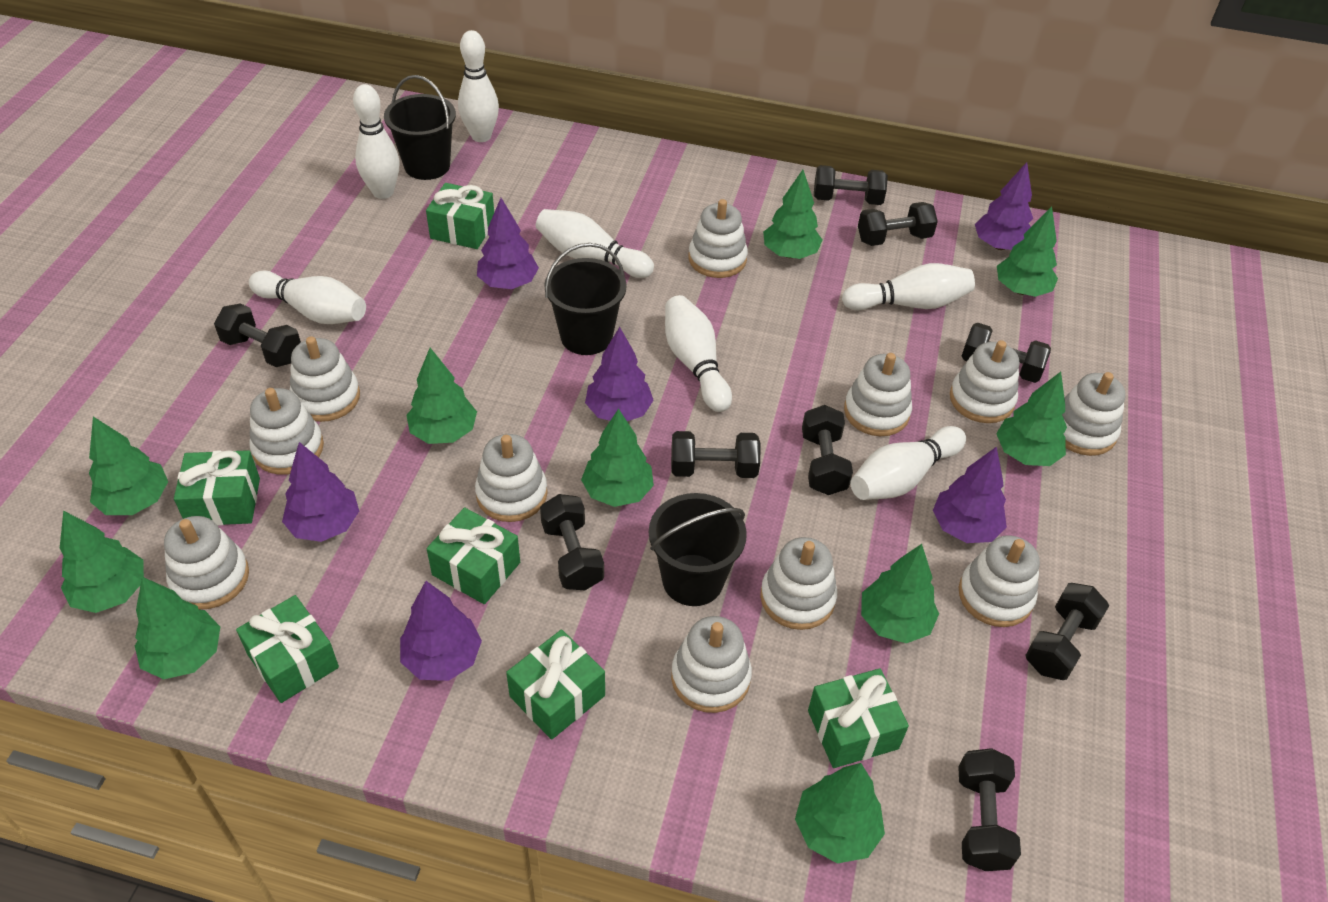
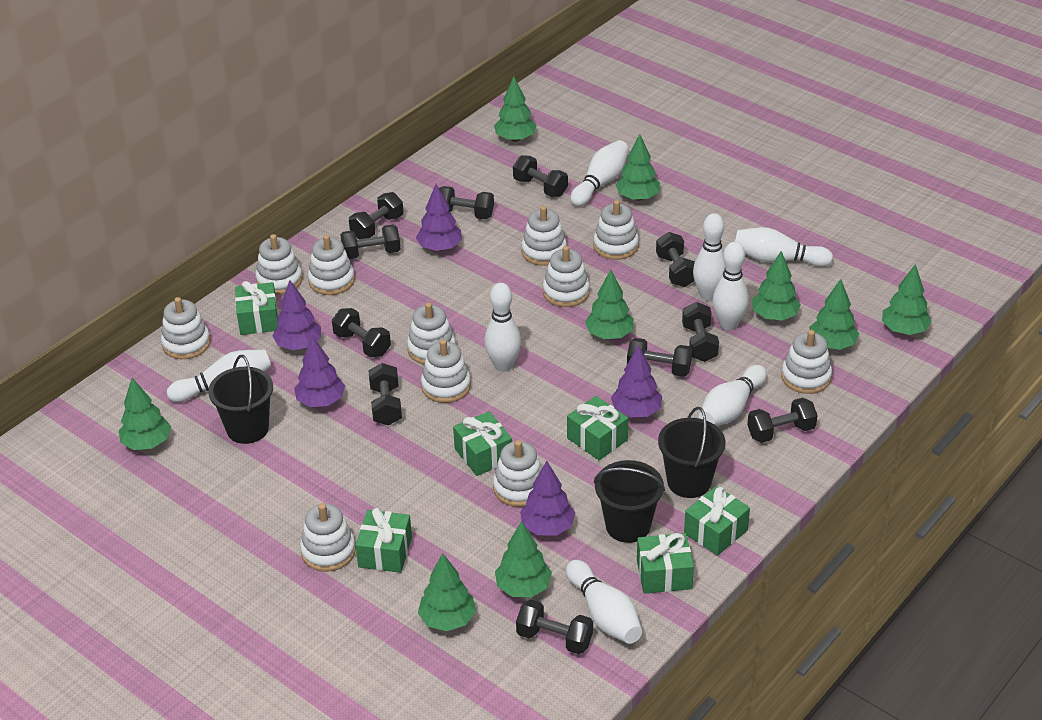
black dumbbell: [214,303,301,367] [540,494,604,590] [671,431,760,478] [802,405,853,495] [814,165,888,205] [858,202,938,246] [958,748,1021,871] [962,323,1051,383] [1025,583,1109,680] = 9 -> [332,308,391,357] [340,225,400,259] [349,192,404,239] [368,363,402,426] [439,186,494,219] [513,155,568,197] [516,599,593,654] [627,338,692,377] [656,232,695,287] [682,302,719,362] [747,398,818,443] = 11
green tree: [60,511,144,613] [89,417,168,515] [135,577,220,679] [407,348,477,444] [581,408,654,507] [763,170,822,259] [795,763,885,864] [861,544,939,643] [996,372,1067,466] [997,206,1058,297] = 10 -> [119,378,171,450] [418,553,476,631] [494,77,537,142] [495,521,552,597] [585,269,634,339] [615,134,660,201] [752,251,801,321] [809,279,859,350] [882,264,932,335] = 9
purple tree: [282,442,359,542] [400,581,482,681] [477,198,539,289] [585,327,654,421] [933,447,1007,543] [975,162,1033,250] = 6 -> [272,280,321,350] [294,336,345,407] [416,184,462,251] [520,461,575,536] [611,345,662,417] = 5
white bowling pin: [249,271,366,324] [353,84,399,199] [458,30,499,142] [536,209,654,278] [665,295,732,412] [842,263,975,310] [850,426,966,500] = 7 -> [167,350,271,402] [484,283,521,372] [566,560,642,644] [570,140,629,206] [693,213,725,301] [699,365,767,426] [712,242,749,330] [735,227,833,267] = 8

